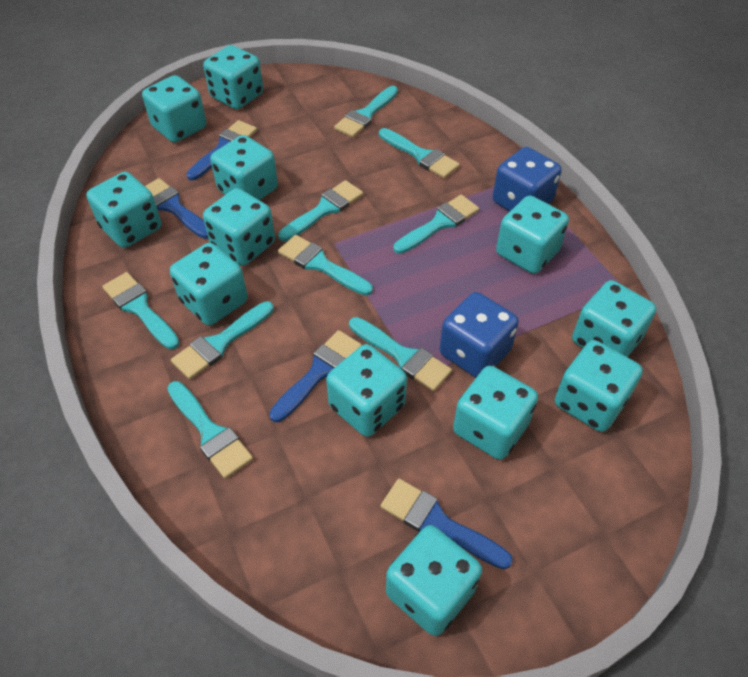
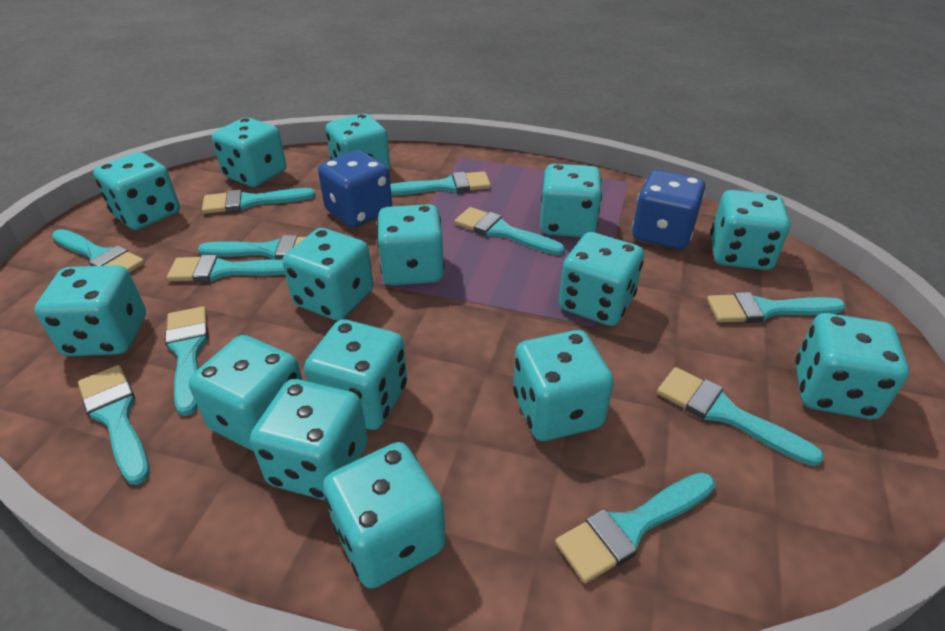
blue brush: [145,178,208,239] [186,120,257,181] [269,330,362,422] [380,479,513,569] = 4 -> none = 0
turquoise brush: [102,272,180,350] [167,381,253,479] [171,301,274,380] [278,180,363,242] [278,235,373,296] [334,86,398,138] [349,317,452,391] [379,128,460,179] [393,195,479,254] = 9 -> [52,229,145,272] [78,365,150,485] [165,306,208,416] [167,255,285,282] [198,235,306,259] [202,188,316,214] [390,171,491,195] [454,207,565,255] [555,472,715,584] [657,367,824,466] [707,292,845,323] = 11
turquoise dice: [86,172,162,248] [142,75,206,143] [170,243,248,326] [203,45,263,109] [203,188,275,266] [211,135,278,200] [326,344,407,437] [386,525,482,636] [453,366,538,460] [496,195,569,274] [555,340,643,432] [572,280,656,357] = 12 -> [35,265,146,356] [93,152,180,230] [189,335,302,452] [212,117,286,187] [250,379,368,500] [282,228,373,321] [304,319,407,430] [323,442,446,589] [326,114,390,170] [377,204,444,285] [513,330,614,441] [540,164,602,237] [559,232,644,326] [711,190,790,270] [795,313,909,419] = 15

